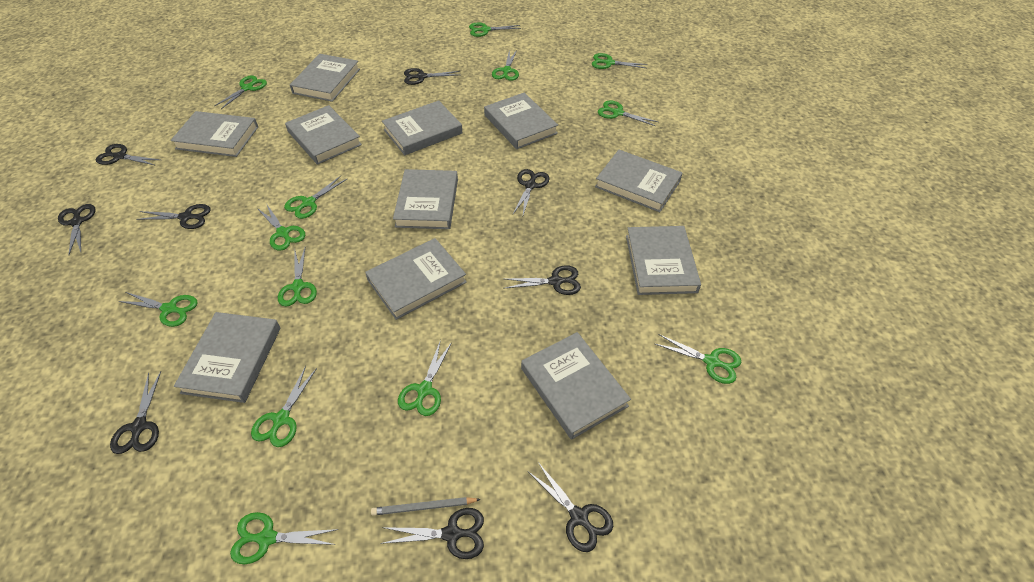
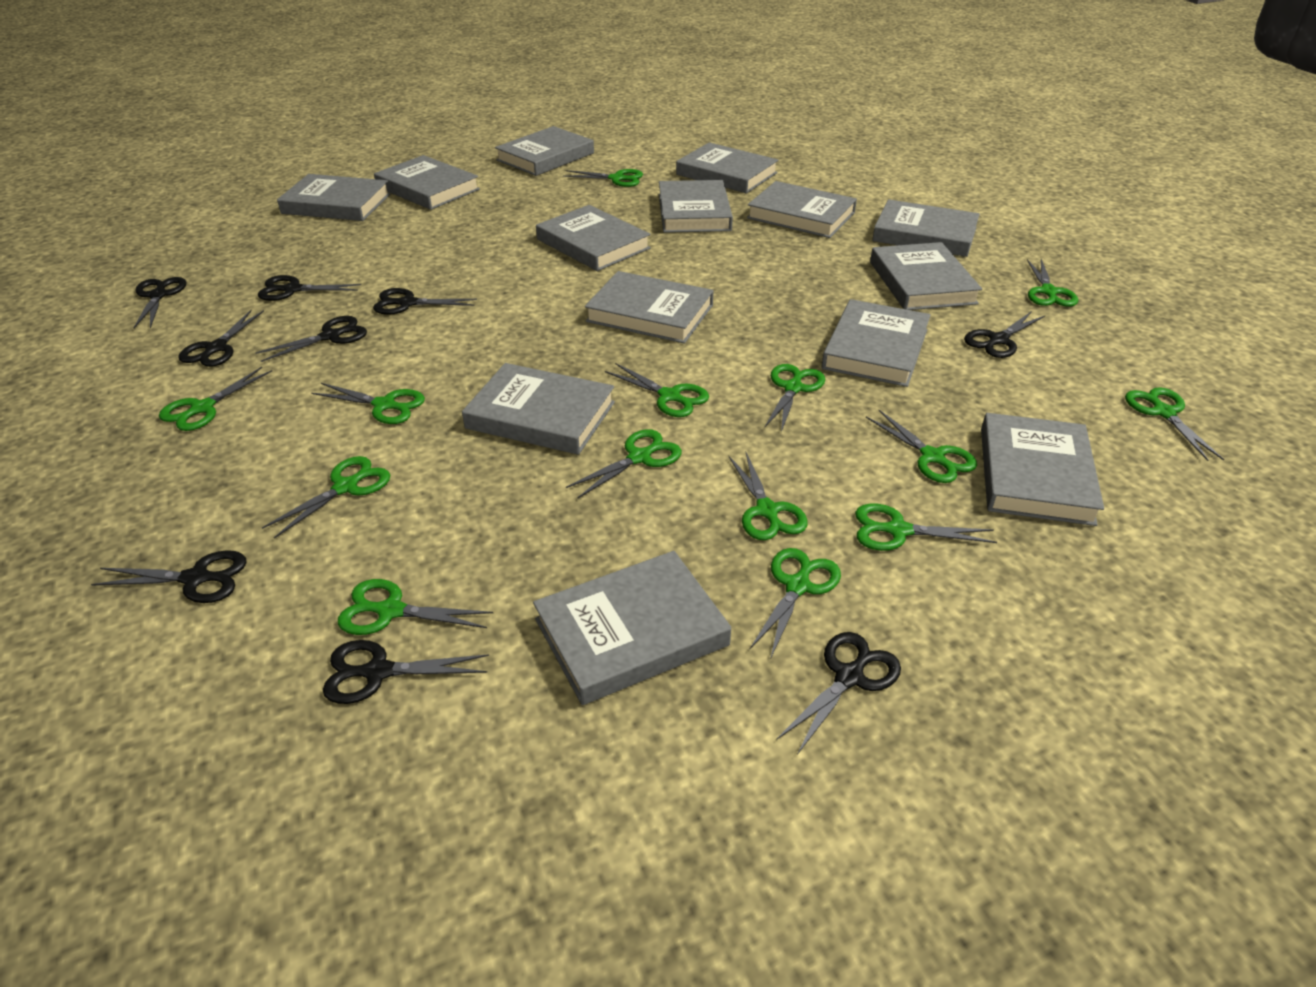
green scissors: [118,292,198,327] [215,76,267,109] [230,512,339,564] [251,366,317,447] [257,205,305,251] [278,248,317,306] [284,176,348,219] [398,340,452,416] [469,23,521,37] [492,50,519,81] [592,53,647,69] [598,100,658,126] [655,334,741,384] = 13 -> [159,367,272,431] [262,456,390,539] [311,383,425,424] [338,579,493,635] [563,169,643,187] [566,429,682,498] [605,363,709,417] [728,453,808,540] [749,548,841,659] [764,364,825,432] [855,504,997,551] [866,410,977,483] [1027,259,1078,307] [1125,387,1224,461] = 14
grey book: [171,111,258,157] [174,312,281,403] [285,105,362,165] [290,54,360,102] [365,238,467,320] [382,100,462,155] [393,169,458,229] [484,93,558,149] [521,332,631,440] [595,150,682,212] [626,226,701,295] = 11 -> [277,174,390,221] [374,155,480,210] [462,363,615,455] [495,126,594,176] [533,551,731,705] [536,205,651,271] [585,271,714,344] [659,180,733,233] [676,142,778,193] [747,181,857,238] [822,299,931,387] [870,242,982,310] [872,199,980,257] [981,413,1104,526] = 14
grey pencil: [371,497,481,515] = 1 -> none = 0

